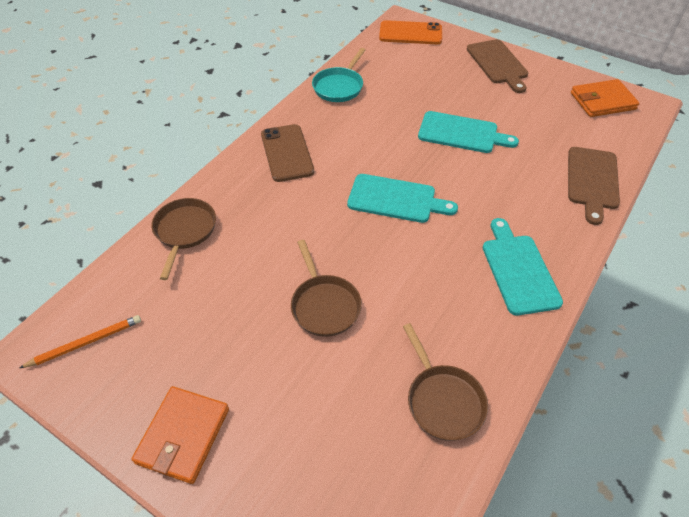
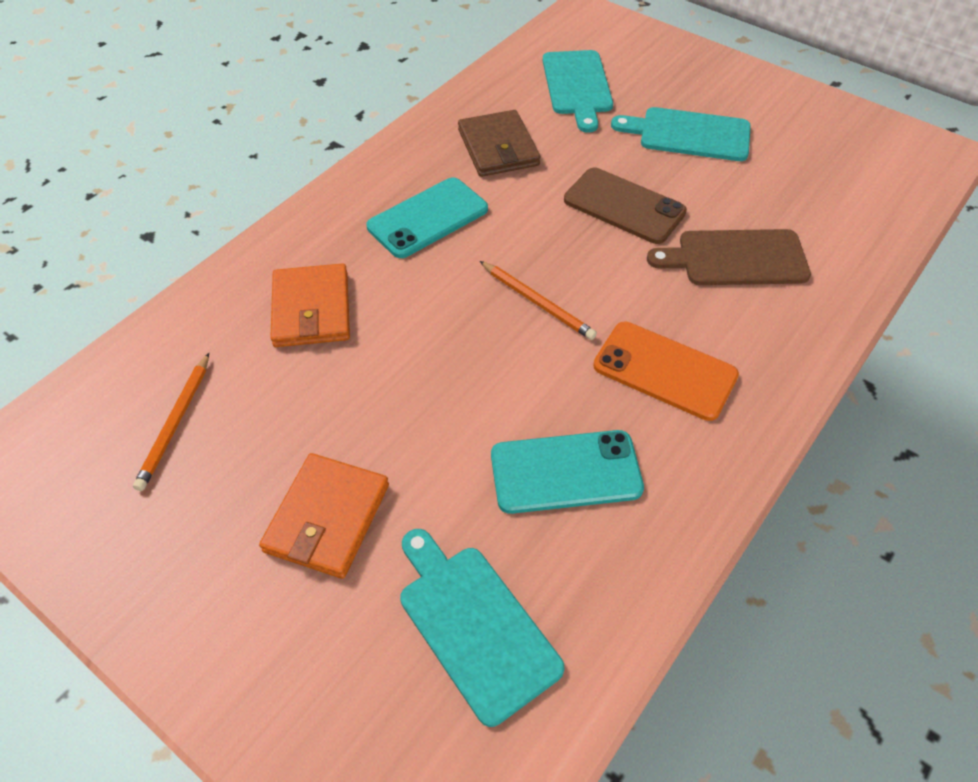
brown cutting board: [467,39,528,93] [568,147,620,225] = 2 -> [647,229,811,285] = 1
brown pan: [152,198,216,280] [291,240,362,337] [403,323,488,441] = 3 -> none = 0
brown wallet: none = 0 -> [458,110,540,177] = 1
orange pencil: [20,315,141,368] = 1 -> [133,353,209,491] [480,261,597,340] = 2
turquoise pan: [312,48,365,102] = 1 -> none = 0
turquoise phone: none = 0 -> [366,177,488,258] [491,430,644,514] = 2

